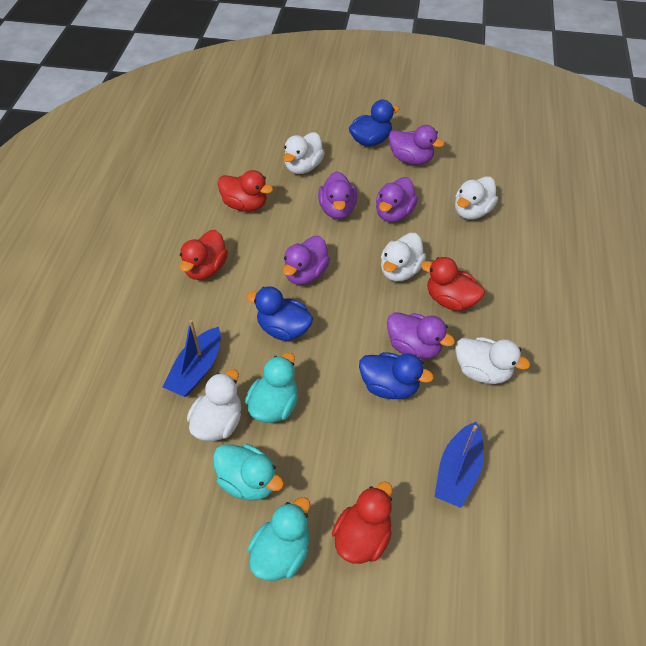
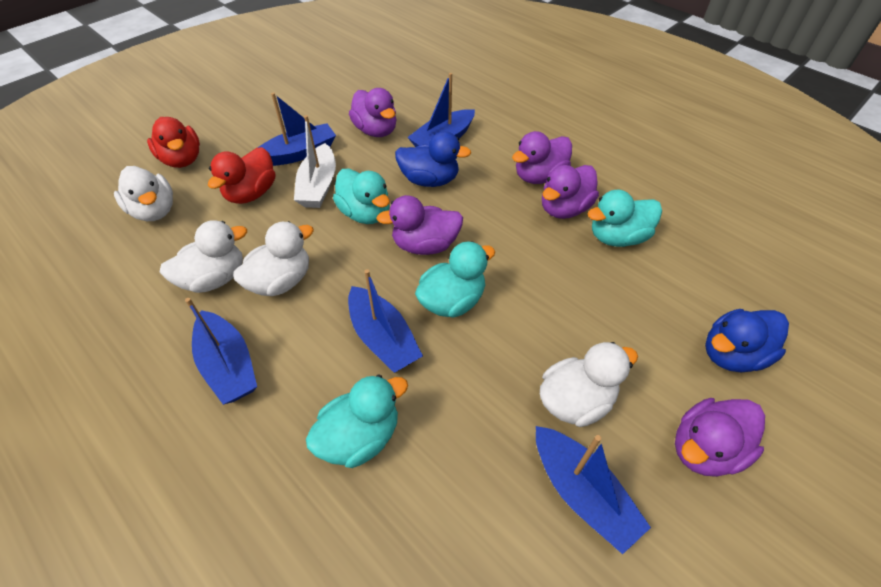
blue boat: [163,320,221,397] [434,422,484,508] = 2 -> [185,298,257,405] [258,92,336,166] [348,269,423,373] [407,73,475,147] [536,426,651,554] = 5
blue duck: [246,286,313,341] [349,100,399,146] [359,352,434,399] = 3 -> [395,131,471,187] [705,309,789,372] = 2
red duck: [180,230,228,280] [218,170,273,212] [332,481,393,564] [421,257,485,311] = 4 -> [147,117,200,168] [208,147,275,204] = 2
turquoise duck: [213,444,284,501] [245,353,298,423] [248,497,310,581] = 3 -> [306,375,408,468] [333,168,390,224] [415,241,495,318] [587,189,662,247] = 4
white boat: none = 0 -> [294,115,336,208] = 1
white duck: [187,369,241,441] [283,132,325,174] [381,233,426,281] [455,176,498,220] [455,337,530,384] = 5 -> [114,166,173,221] [160,220,247,293] [233,221,314,296] [540,342,638,427] = 4

